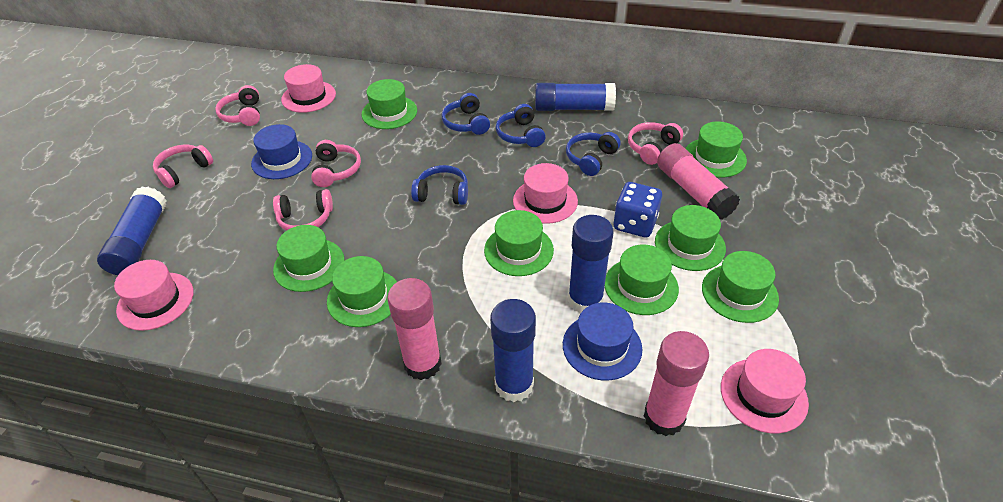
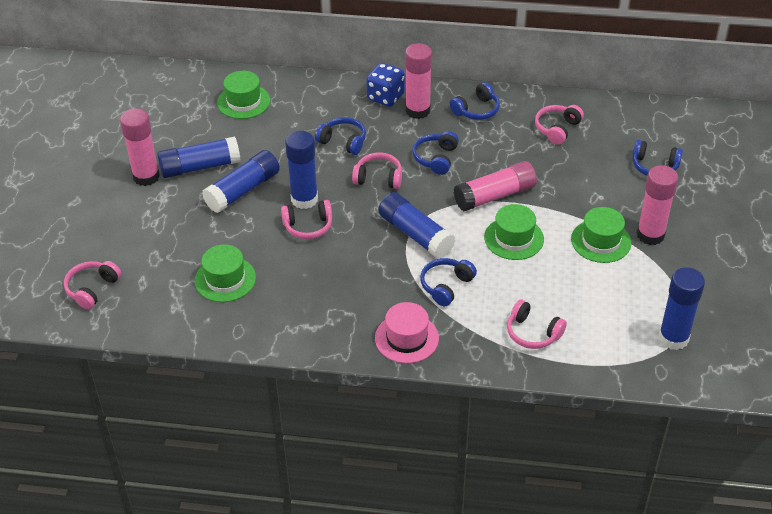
blue glue stick: [97,187,167,275] [490,299,536,402] [535,83,616,111] [568,215,613,314] = 4 -> [157,137,241,178] [202,150,280,213] [285,131,318,209] [378,192,455,259] [659,267,705,350] = 5
blue hat: [251,124,312,179] [563,302,642,380] = 2 -> none = 0
blue headphones: [411,165,468,205] [441,93,490,135] [496,104,546,147] [566,132,621,176] = 4 -> [315,117,366,155] [412,131,459,175] [420,258,477,306] [450,82,500,120] [632,140,683,176] = 5
green hat: [273,225,345,292] [327,256,397,327] [362,79,417,129] [484,210,554,276] [605,244,679,315] [655,205,726,271] [685,121,747,178] [702,251,779,323] = 8 -> [195,244,256,302] [217,71,270,119] [484,204,544,260] [571,207,631,263] = 4
pink glue stick: [387,278,442,380] [644,331,709,436] [657,143,740,220] = 3 -> [120,108,160,186] [405,43,432,119] [454,161,537,212] [637,165,678,245] = 4
pink hat: [114,260,193,331] [281,64,336,113] [513,163,578,224] [721,349,809,434] = 4 -> [375,302,439,363] = 1

